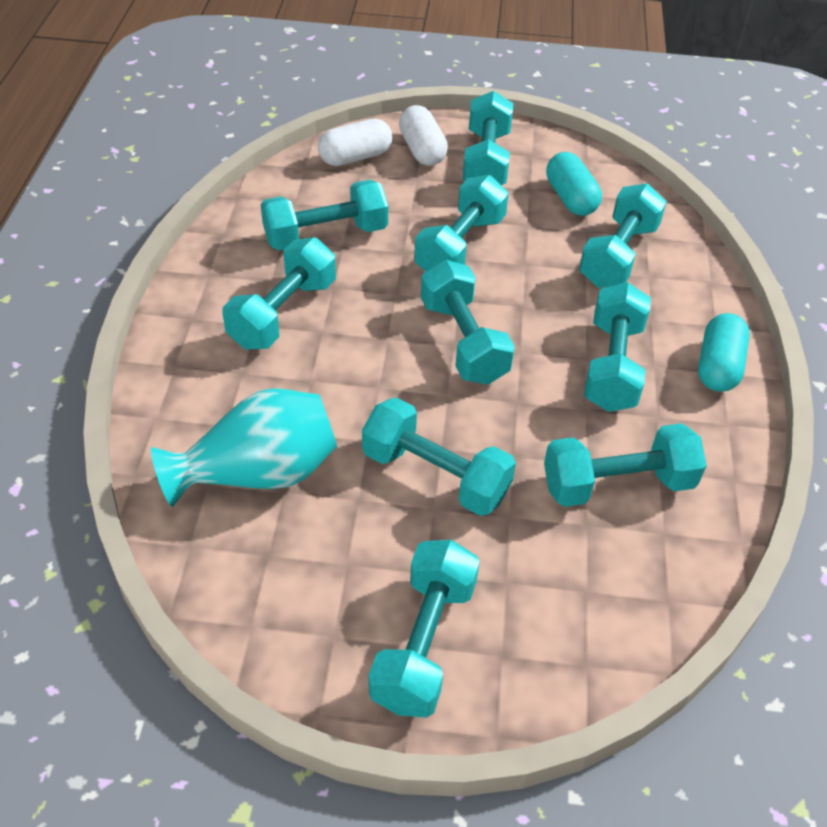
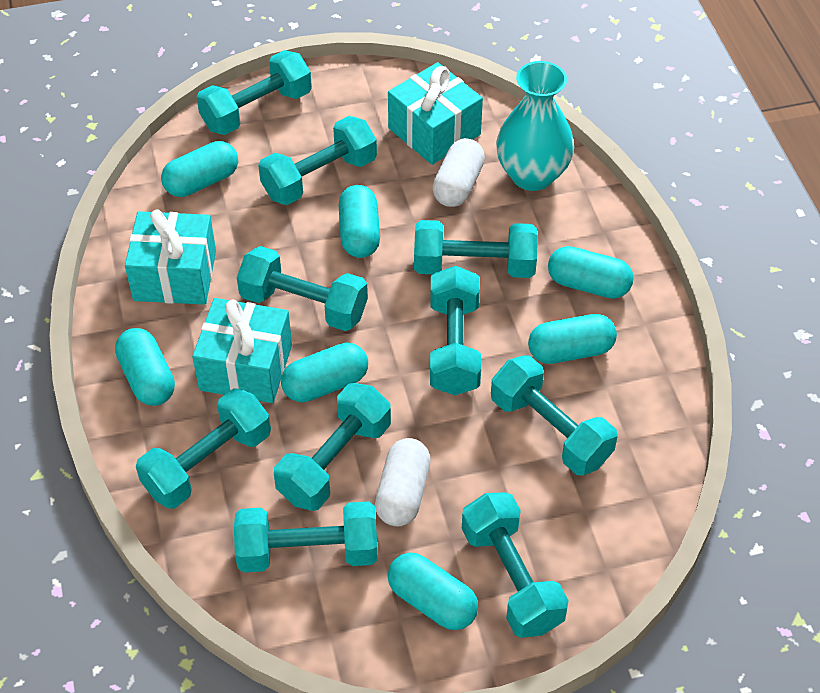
turquoise capsule: [546,152,602,216] [698,313,750,392] = 2 -> [115,328,175,406] [161,141,238,197] [281,343,368,403] [339,185,380,258] [388,552,478,630] [528,314,617,364] [548,246,634,299] = 7
turquoise gift: none = 0 -> [125,210,216,305] [192,298,292,403] [388,62,483,165] = 3

